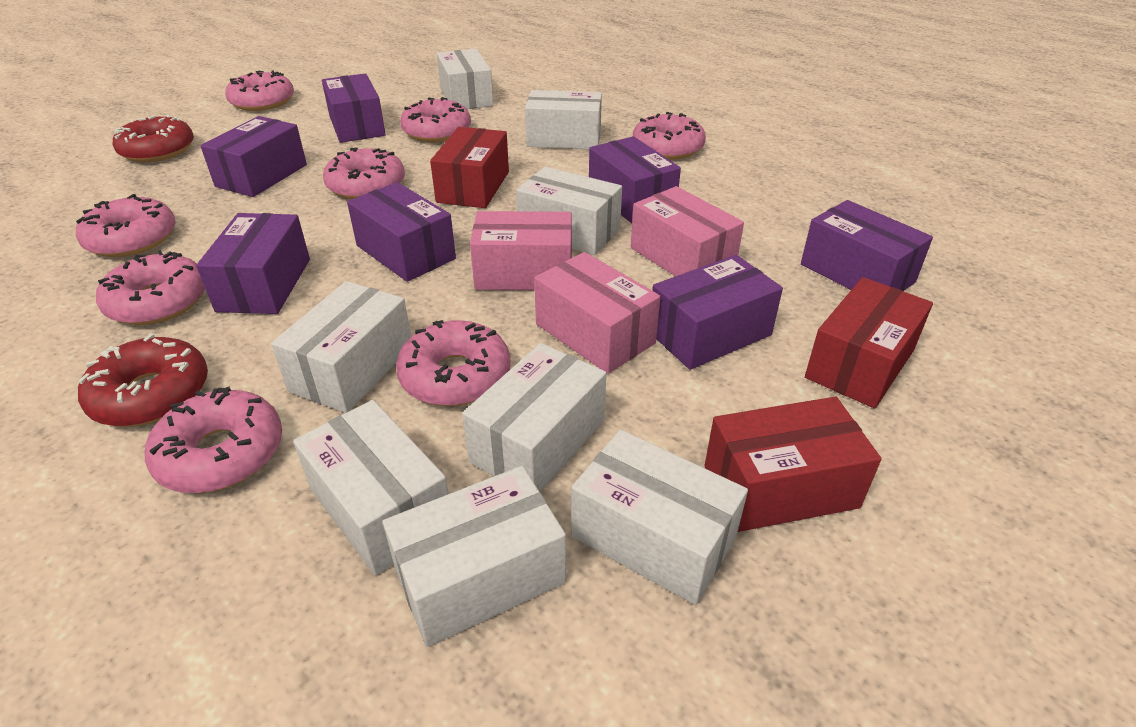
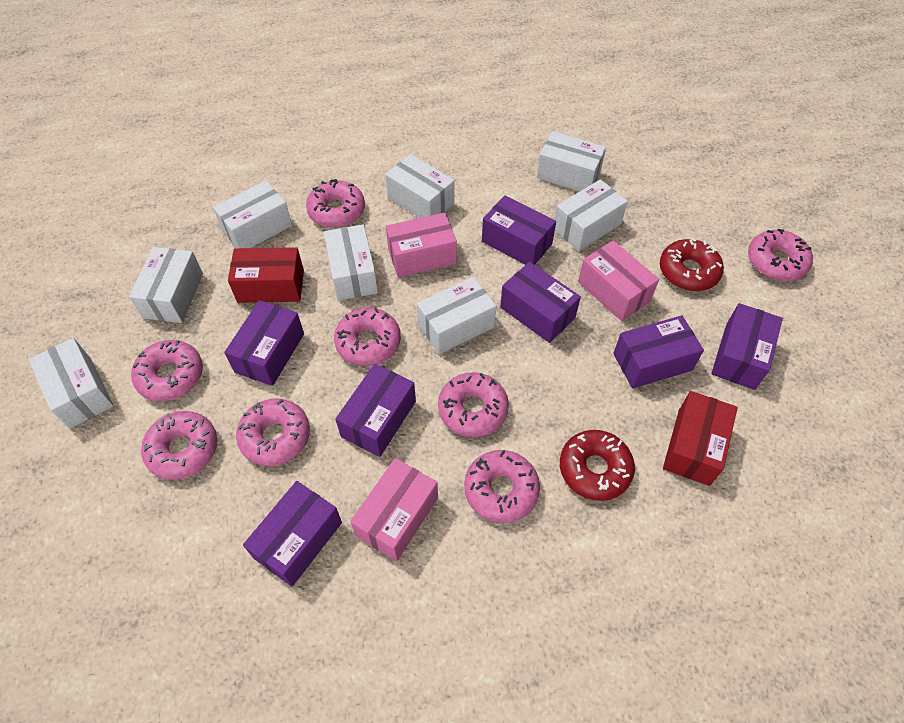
red box: [430,127,509,208] [705,397,881,532] [805,277,933,408] = 3 -> [228,247,304,303] [663,391,738,486] = 2

